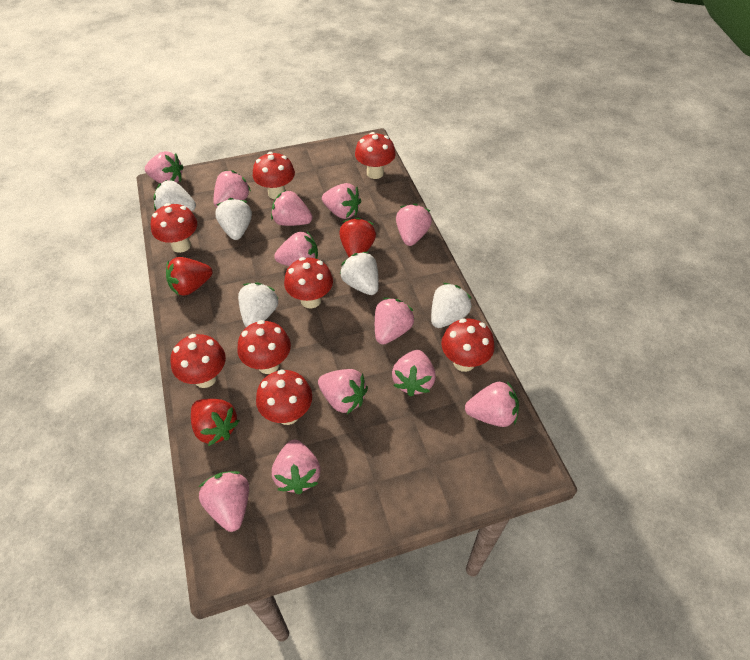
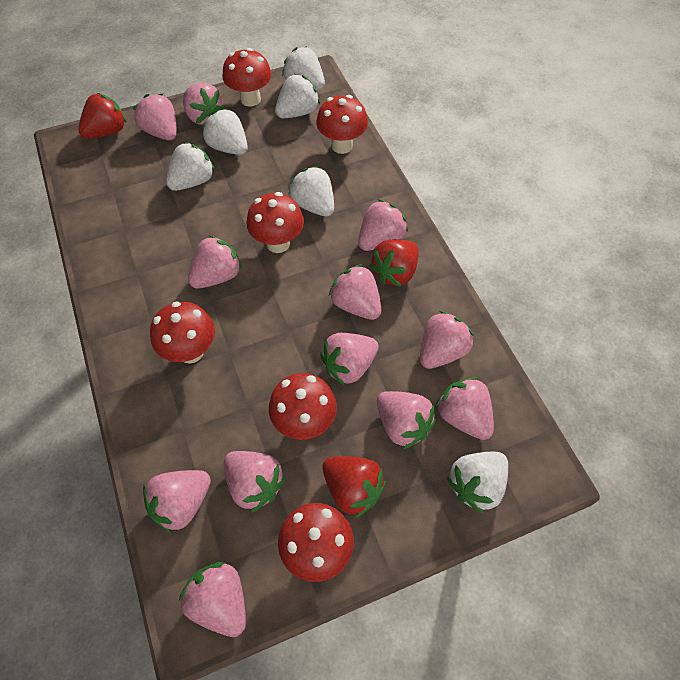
red mushroom: [151,203,197,253] [171,334,226,388] [237,320,291,374] [253,152,295,199] [256,369,312,425] [284,257,333,308] [355,132,396,179] [441,318,494,372] = 8 -> [150,302,215,363] [223,48,271,107] [246,192,304,253] [269,373,337,440] [278,503,354,582] [316,95,368,154] = 6
white strawberry: [154,180,196,211] [215,198,252,240] [238,282,279,327] [340,252,379,295] [431,283,472,328] = 5 -> [166,142,215,191] [202,108,248,155] [275,74,320,118] [282,47,325,90] [288,166,334,216] [447,452,508,513] = 6

